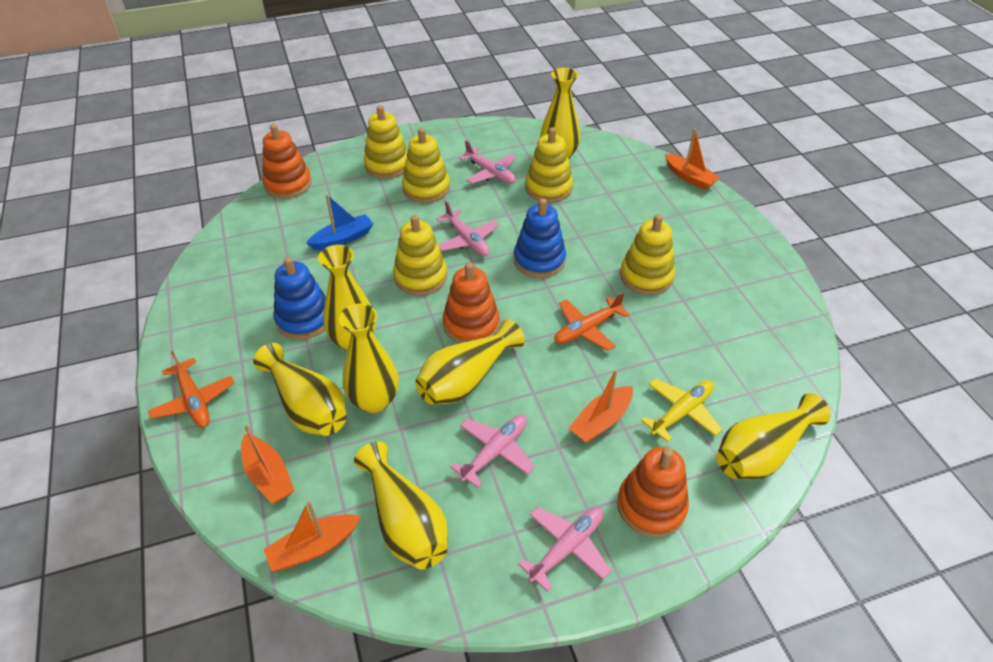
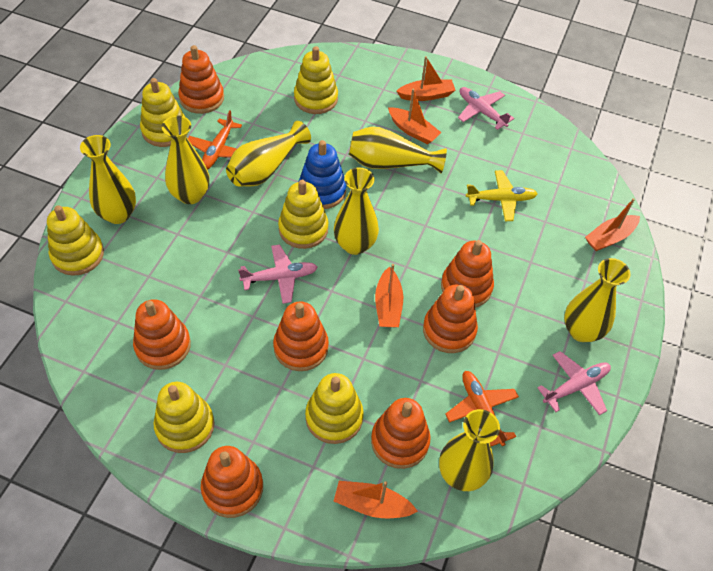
blue boat: [306,194,373,250] = 1 -> none = 0
blue stacking toy: [274,257,326,340] [514,198,566,278] = 2 -> [298,140,346,209] = 1
orange boat: [241,424,295,504] [263,501,361,571] [568,370,633,443] [665,128,720,190] = 4 -> [334,481,418,518] [375,264,403,327] [388,89,442,144] [396,56,455,101] [585,198,640,251] = 5
orange stacking toy: [262,124,312,199] [443,262,500,343] [617,447,689,537] = 3 -> [133,299,191,370] [178,45,224,114] [201,446,263,518] [273,301,329,371] [371,398,431,469] [423,284,478,353] [441,240,494,308] = 7
pink plane: [436,201,499,256] [450,414,535,488] [459,140,516,184] [518,507,611,592] = 4 -> [238,245,318,304] [458,87,514,130] [537,351,611,415] = 3
yellow stacking toy: [364,105,408,179] [393,215,447,295] [402,128,450,203] [525,127,573,202] [620,214,675,295] = 5 -> [47,205,104,276] [140,78,185,147] [154,382,214,453] [278,180,328,249] [294,46,338,114] [305,373,364,444] = 6

